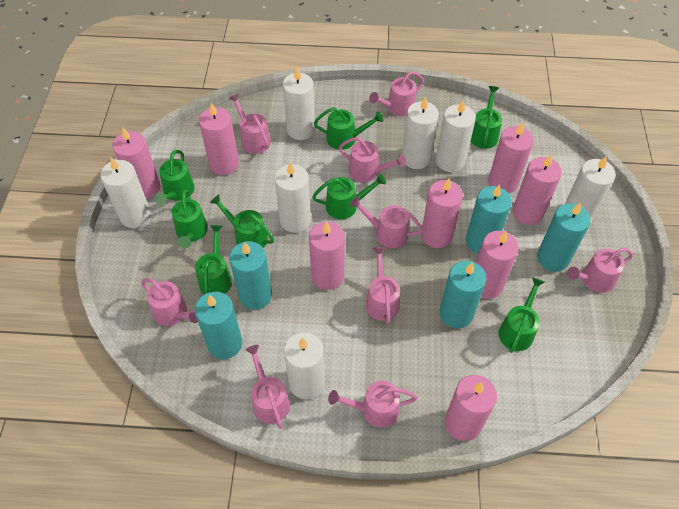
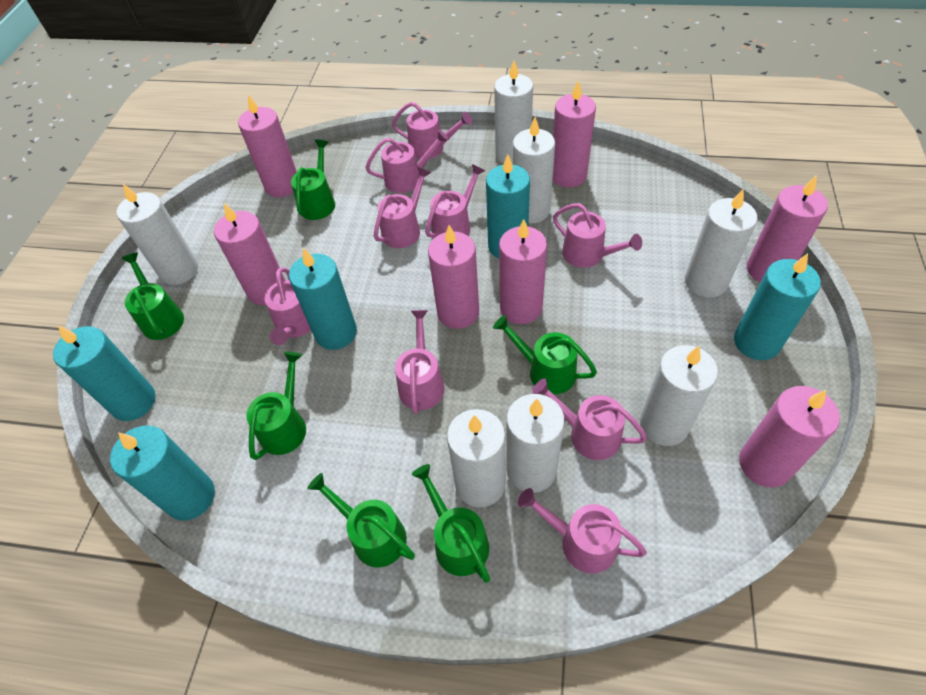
green watering can: [155,150,195,205] [172,190,208,249] [195,225,232,295] [210,194,274,248] [312,174,386,219] [314,107,383,150] [471,86,502,149] [499,277,545,353] = 8 -> [121,253,184,340] [246,352,306,460] [291,139,335,220] [307,473,415,567] [412,464,490,583] [493,315,597,394] = 6
pink candle: [112,128,160,199] [199,103,239,175] [309,221,345,290] [421,178,463,248] [445,375,497,441] [476,231,519,299] [488,122,534,194] [513,154,562,225] = 8 -> [214,203,285,305] [238,95,297,197] [428,225,479,329] [499,219,547,324] [553,81,596,188] [739,386,840,488] [747,175,828,283] = 7

